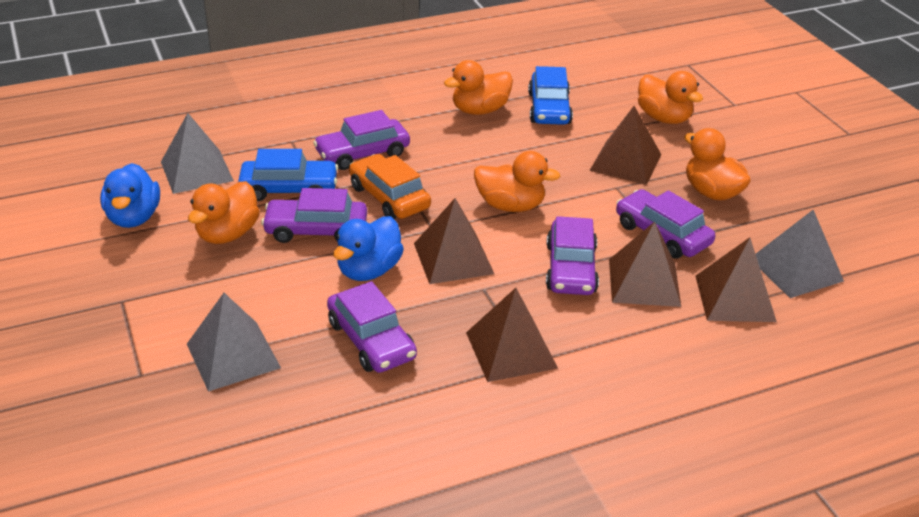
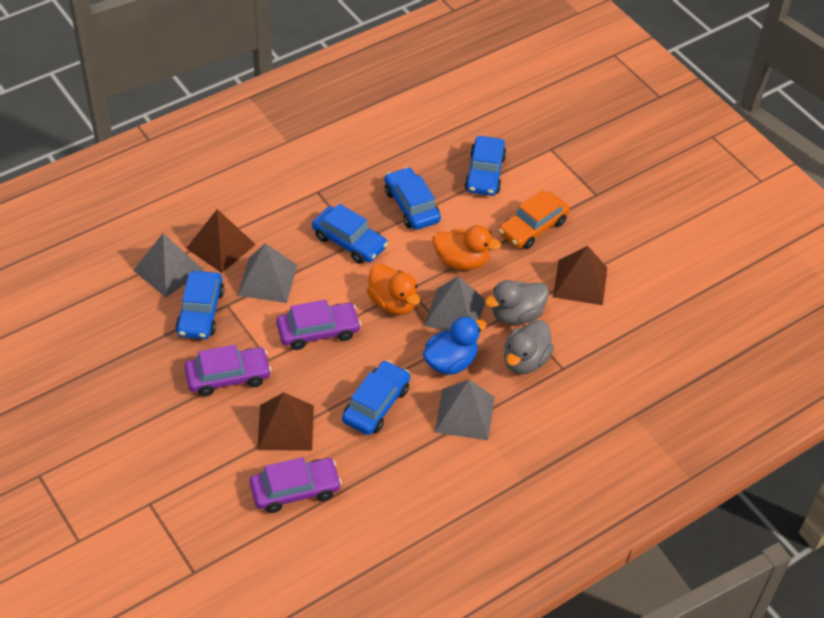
blue car: [238,149,338,201] [528,66,573,125] = 2 -> [175,271,224,339] [312,204,388,264] [342,360,410,435] [384,167,441,230] [464,136,506,196] = 5
blue duck: [100,163,160,228] [333,216,404,281] = 2 -> [423,317,487,375] = 1
brown pyramid: [414,198,494,284] [466,288,558,382] [589,106,661,185] [609,222,681,307] [695,237,777,322] = 5 -> [186,209,256,273] [257,392,314,451] [553,246,607,305] = 3
grey duck: none = 0 -> [485,280,549,325] [504,320,554,374] = 2
grey pyramid: [161,113,234,194] [187,293,281,392] [756,210,844,298] = 3 -> [133,233,204,297] [237,243,297,303] [424,276,485,332] [435,379,495,440] = 4
orange duck: [188,181,260,244] [444,60,513,115] [474,151,561,212] [638,71,703,124] [684,128,751,201] = 5 -> [367,263,420,315] [433,225,501,270] = 2
purple car: [261,188,367,243] [313,110,410,170] [327,281,417,373] [546,216,599,295] [616,189,715,259] = 5 -> [184,345,272,397] [250,457,342,513] [276,300,361,350] = 3

